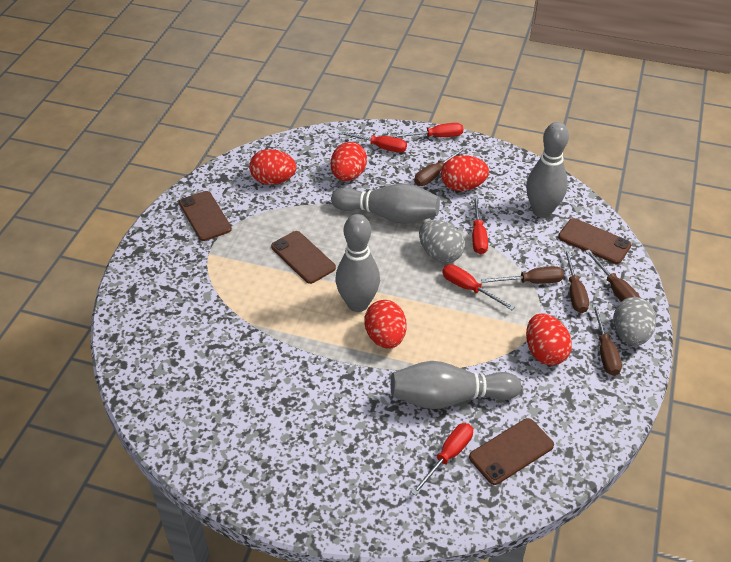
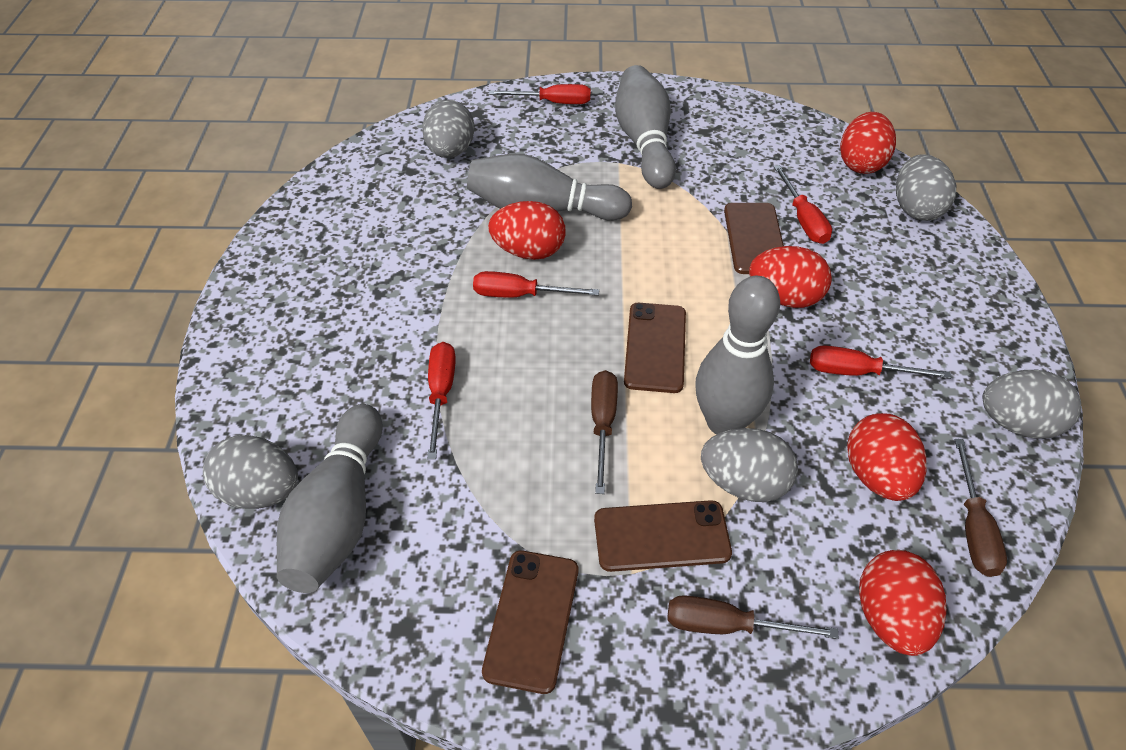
brown screwdriver: [414,147,467,186] [481,266,564,284] [564,249,589,313] [585,250,640,301] [592,304,622,376] = 5 -> [591,370,618,494] [668,595,838,639] [955,439,1007,577] = 3
grey egg: [419,220,465,263] [613,297,656,346] = 2 -> [203,435,298,509] [422,100,475,158] [701,428,798,502] [896,154,956,221] [982,370,1081,439] = 5

